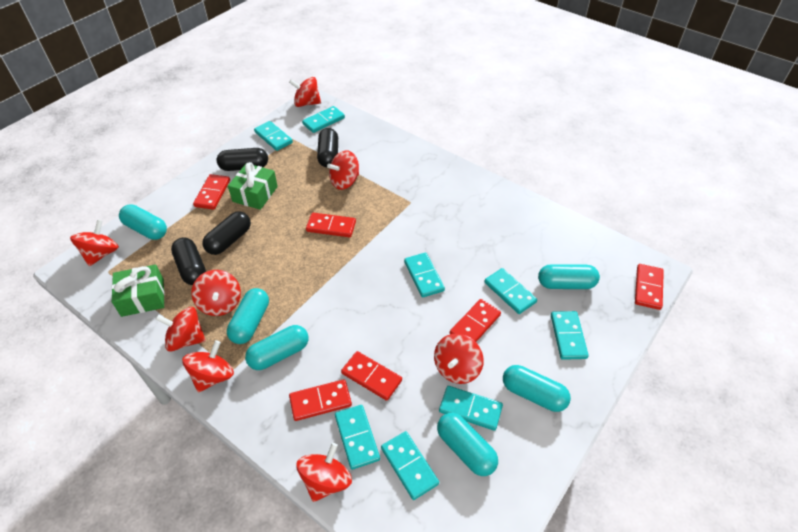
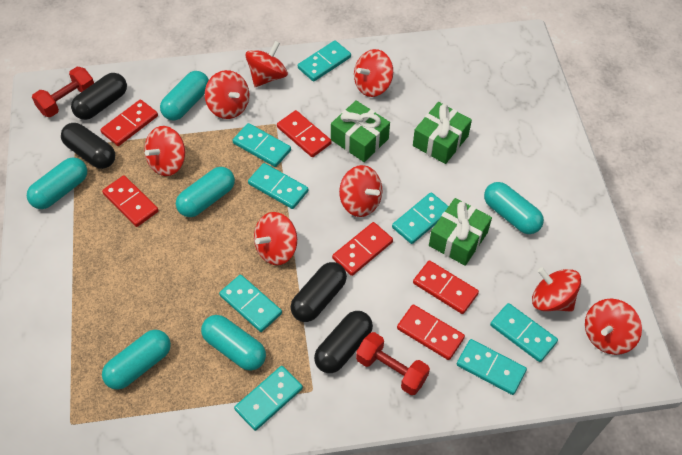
green gift: [111,264,165,317] [228,162,278,210] = 2 -> [331,100,390,162] [413,102,472,164] [429,198,492,266] = 3
red dumbbell: none = 0 -> [32,67,94,117] [356,332,430,395] = 2

